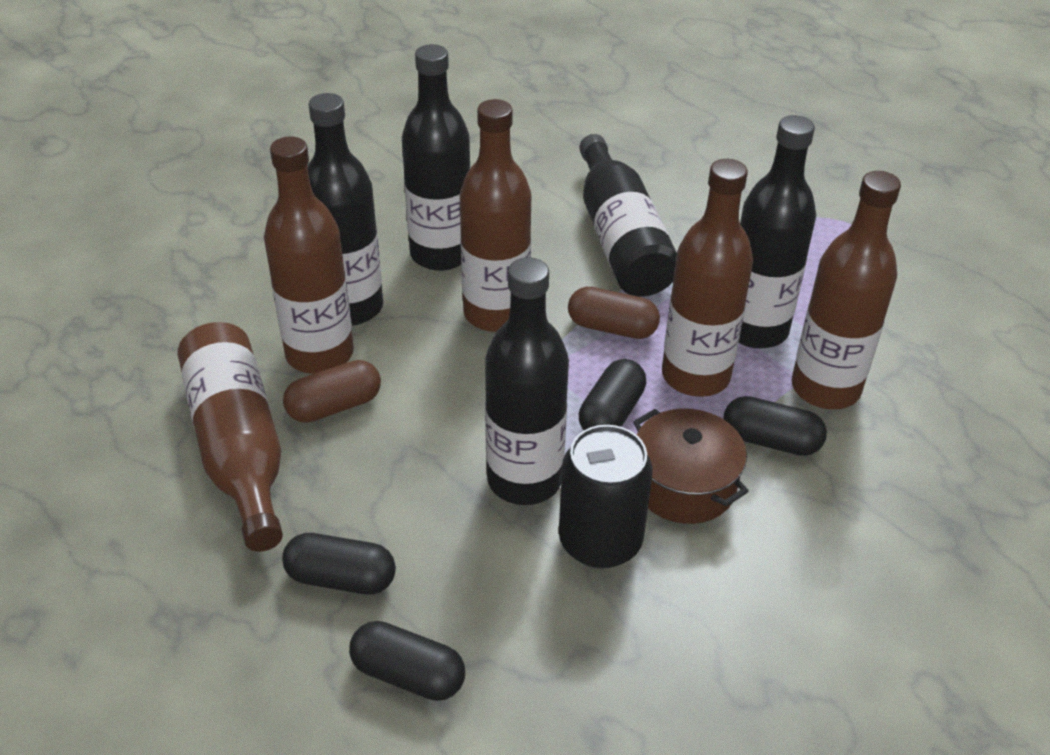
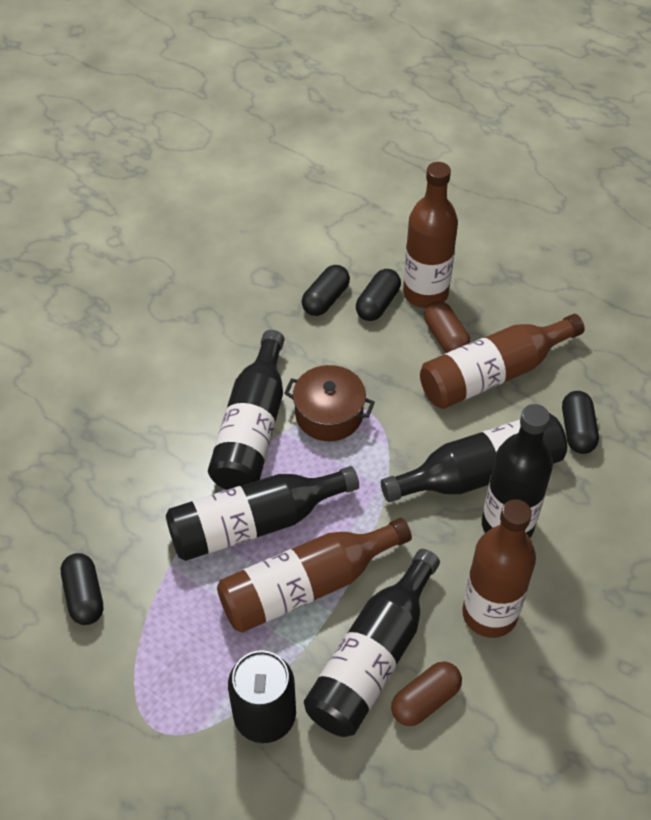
brown bottle: [178,322,283,552] [264,136,354,374] [460,99,531,332] [662,159,753,397] [792,171,901,409] = 5 -> [217,518,412,633] [403,162,458,308] [420,314,585,409] [462,499,536,638] = 4

